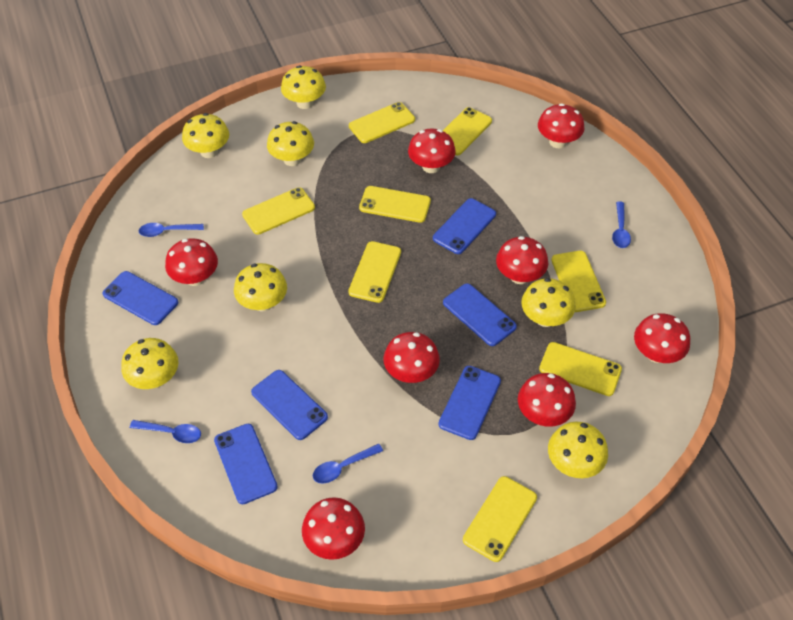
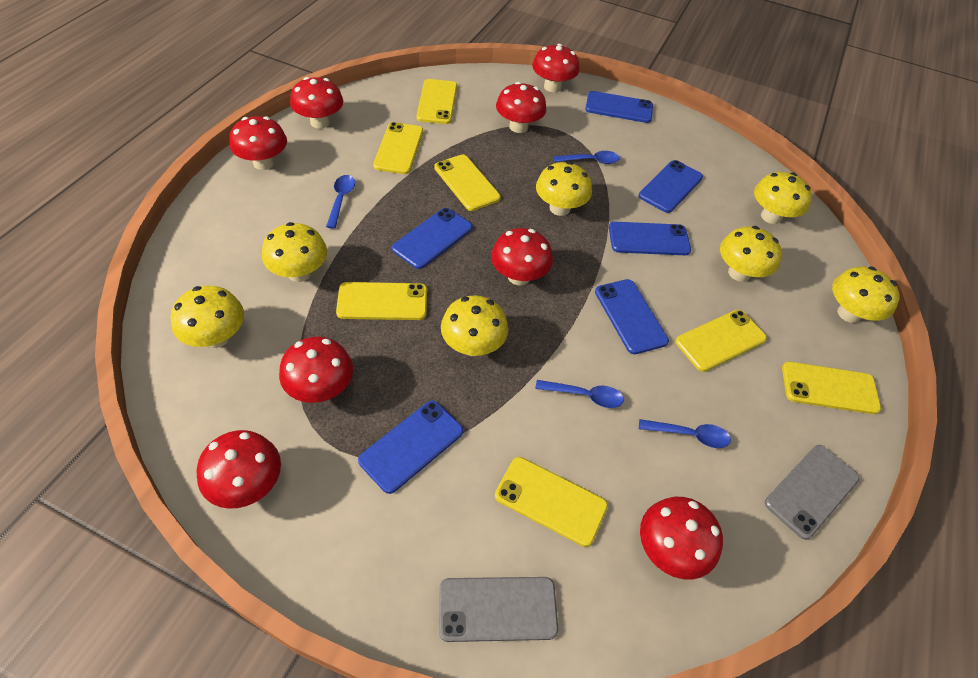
grey phone: none = 0 -> [439,577,558,642] [765,445,859,540] = 2
yellow phone: [242,187,315,235] [348,241,401,303] [349,102,415,143] [359,186,431,223] [443,107,492,155] [463,476,537,562] [539,342,622,396] [551,251,606,312] = 8 -> [336,282,427,320] [373,122,423,174] [416,79,457,124] [434,154,501,211] [495,457,608,547] [675,309,767,372] [782,362,881,414] = 7

